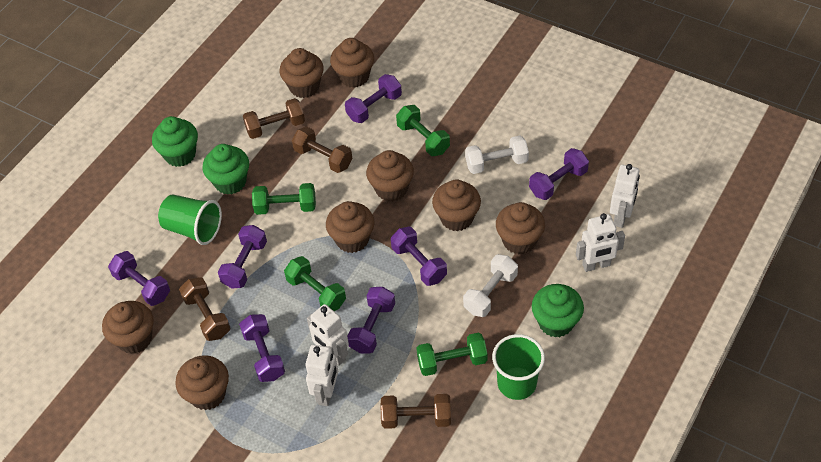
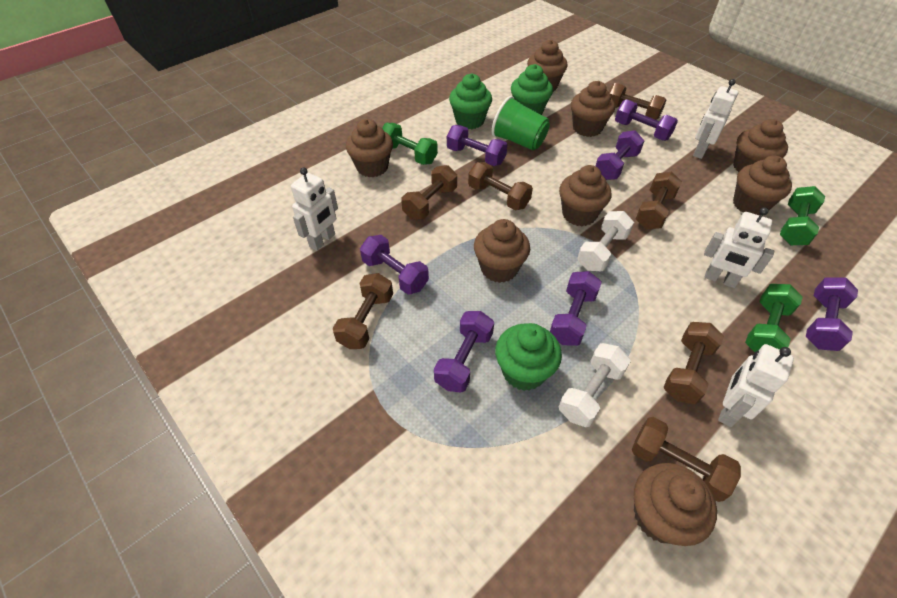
brown dumbbell: [179,277,231,341] [243,98,305,139] [292,127,352,173] [380,394,451,429] = 4 -> [333,273,393,349] [401,165,457,220] [468,162,533,210] [609,83,666,120] [632,417,741,502] [636,172,682,229] [663,322,724,404] = 7
green cup: [158,195,222,245] [492,334,545,400] = 2 -> [492,96,550,150] = 1
green dumbbell: [252,183,316,215] [284,256,346,311] [396,105,450,156] [416,333,488,376] = 4 -> [382,123,438,165] [745,284,803,352] [780,186,825,245] = 3

